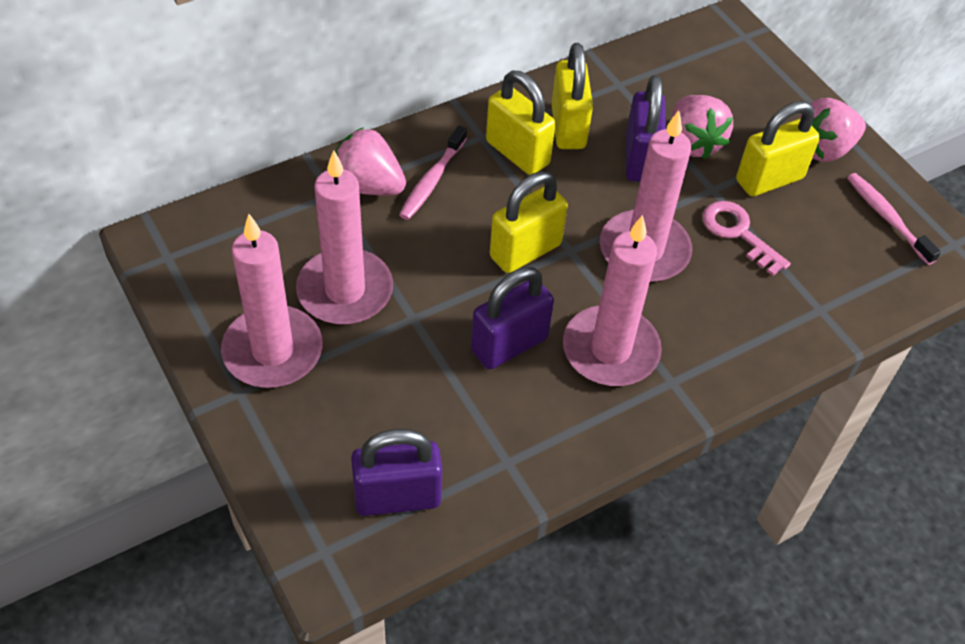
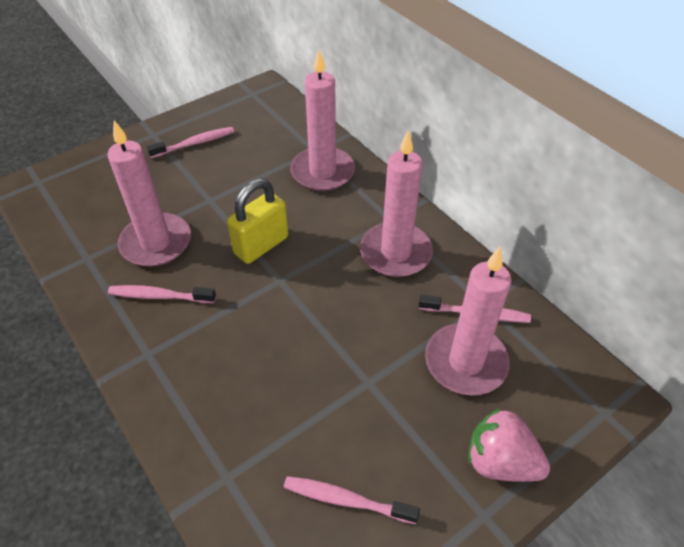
pink key: [702,201,791,276] = 1 -> none = 0
pink strawberry: [335,127,406,195] [671,95,733,159] [799,98,866,162] = 3 -> [468,408,550,482] = 1
pink toothbrush: [399,126,467,220] [847,173,941,265] = 2 -> [108,285,216,303] [147,127,234,158] [284,476,420,524] [419,295,531,323] = 4
purple padlock: [351,429,442,516] [471,267,554,369] [626,75,666,182] = 3 -> none = 0
yellow padlock: [486,71,556,175] [490,171,568,273] [551,43,593,149] [736,101,820,196] = 4 -> [227,179,288,264] = 1

